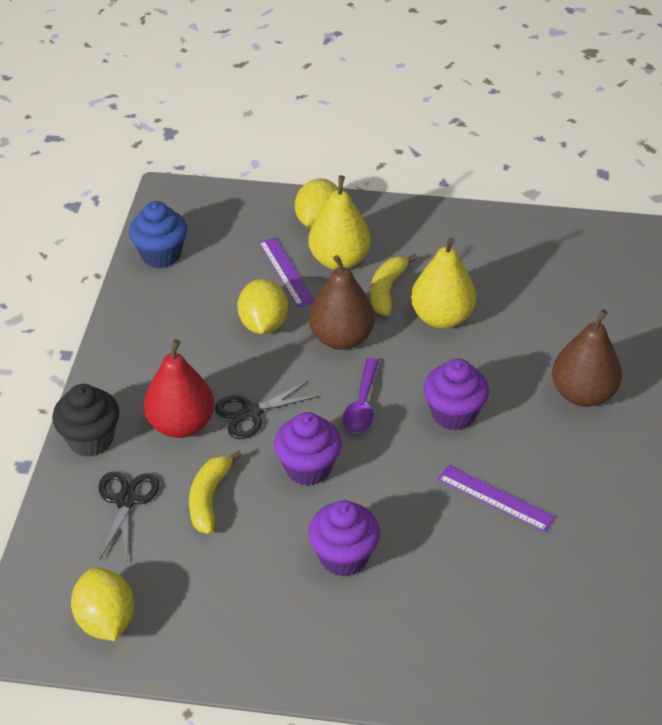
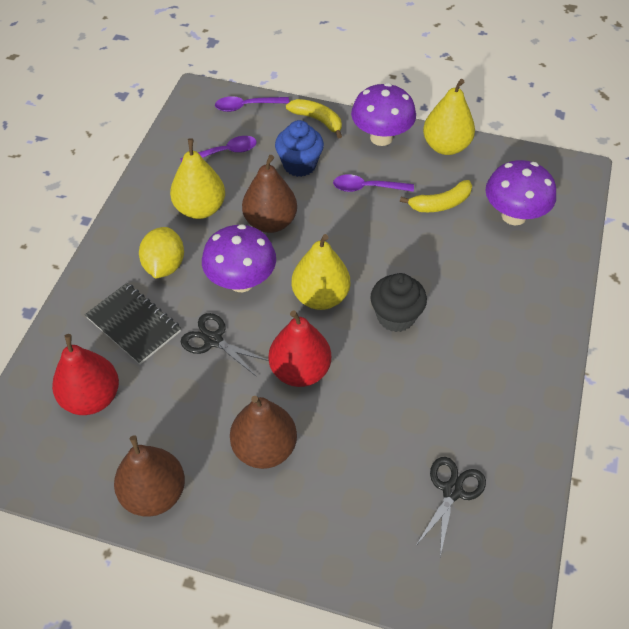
black notebook: none = 0 -> [85,283,181,364] = 1
brown pear: [309,255,375,350] [552,309,622,407] = 2 -> [114,436,185,517] [230,396,297,469] [242,155,297,233] = 3
purple cupcake: [274,412,342,486] [308,500,380,577] [424,359,489,431] = 3 -> none = 0
purple mushroom: none = 0 -> [202,224,276,292] [351,83,416,146] [485,160,556,225] = 3
purple ruler: [259,237,314,307] [438,465,555,532] = 2 -> none = 0
purple spoon: [343,358,379,433] = 1 -> [180,136,257,162] [215,96,289,112] [333,174,414,192] = 3
red pear: [144,339,214,438] = 1 -> [52,334,119,415] [269,310,331,387] = 2
yellow lemon: [71,568,134,641] [237,279,288,334] [295,179,338,228] = 3 -> [139,227,184,279] = 1
yellow pear: [308,175,371,270] [411,237,476,329] = 2 -> [170,138,225,219] [292,234,350,310] [423,79,475,155] = 3

